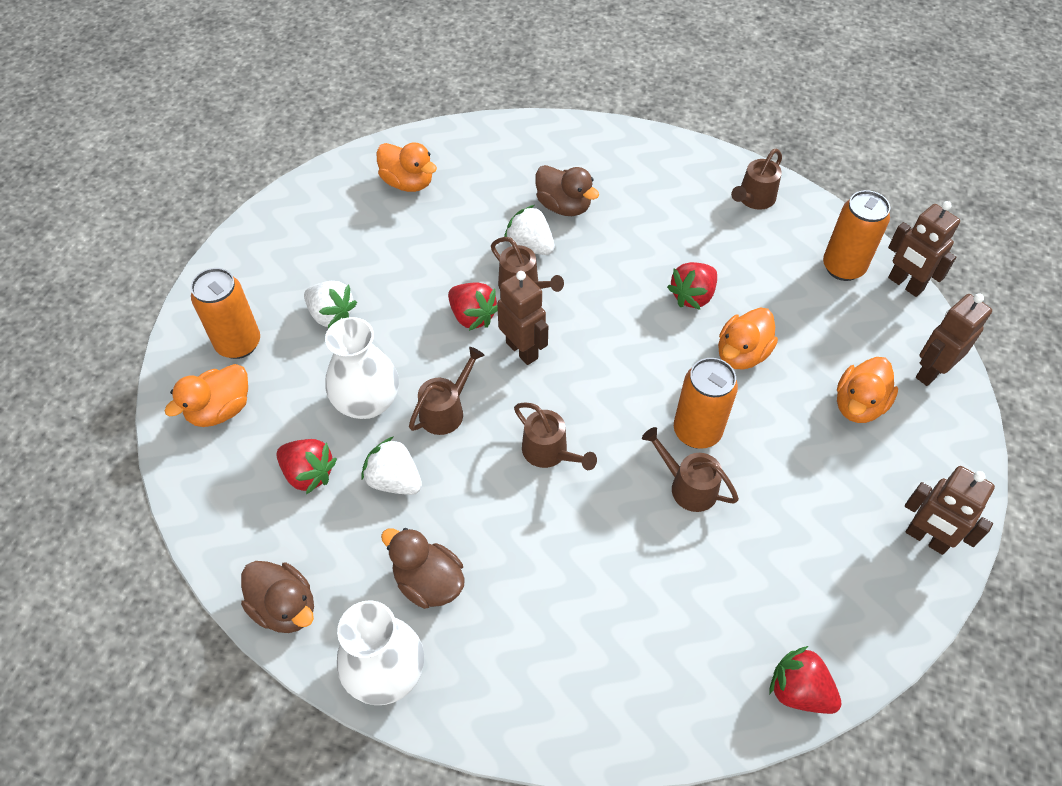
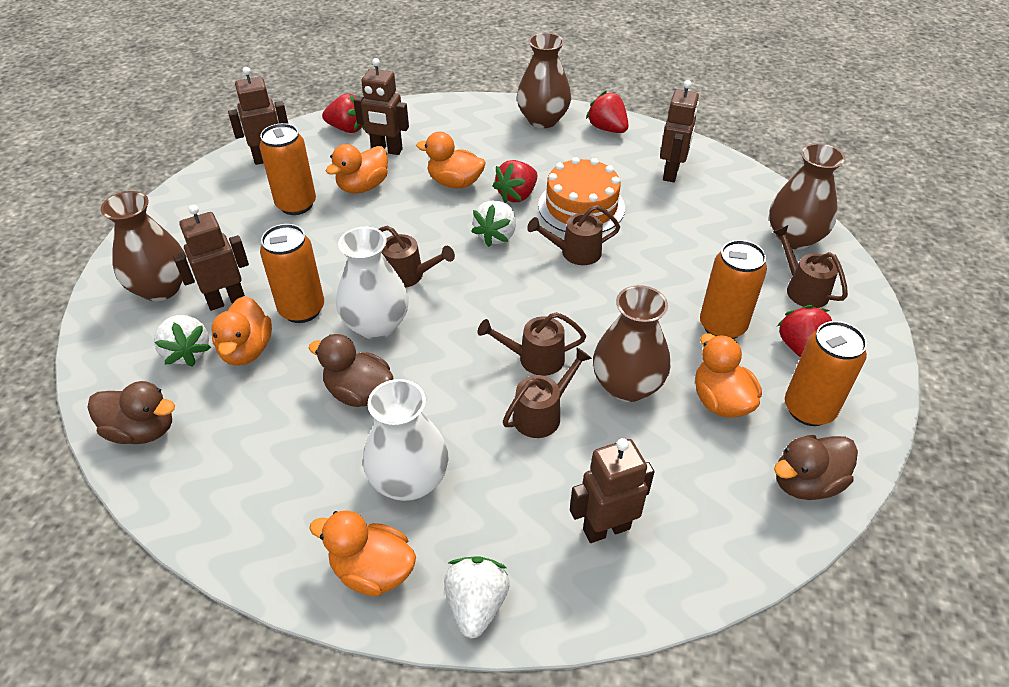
brown robot: [497,271,548,365] [888,201,960,297] [905,466,995,555] [916,293,992,386] = 4 -> [173,205,249,311] [228,67,288,165] [354,58,409,155] [570,438,654,543] [660,80,699,182] = 5
brown vase: none = 0 -> [101,191,187,301] [517,33,571,128] [593,285,670,402] [769,143,845,250] = 4
orange cake: none = 0 -> [538,157,625,232] = 1
orange can: [191,268,260,359] [674,358,738,449] [823,190,890,281] = 3 -> [260,123,316,215] [260,224,324,323] [700,240,767,339] [785,321,867,426] = 4
orange duck: [165,364,248,427] [376,142,437,192] [718,307,778,370] [837,357,898,423] = 4 -> [211,296,272,366] [309,510,416,597] [326,144,388,194] [416,132,486,188] [695,333,762,418] = 5

